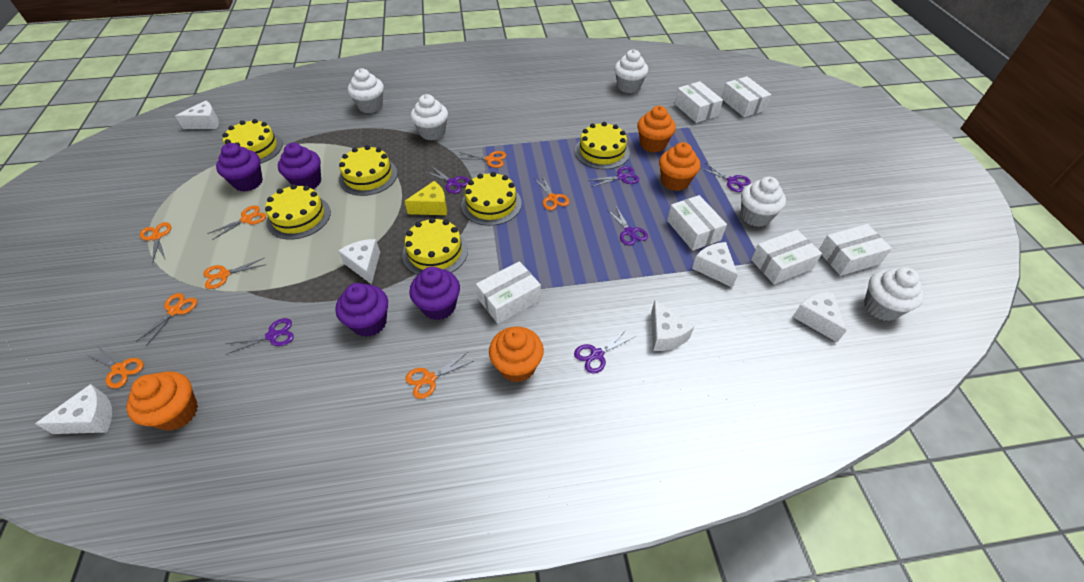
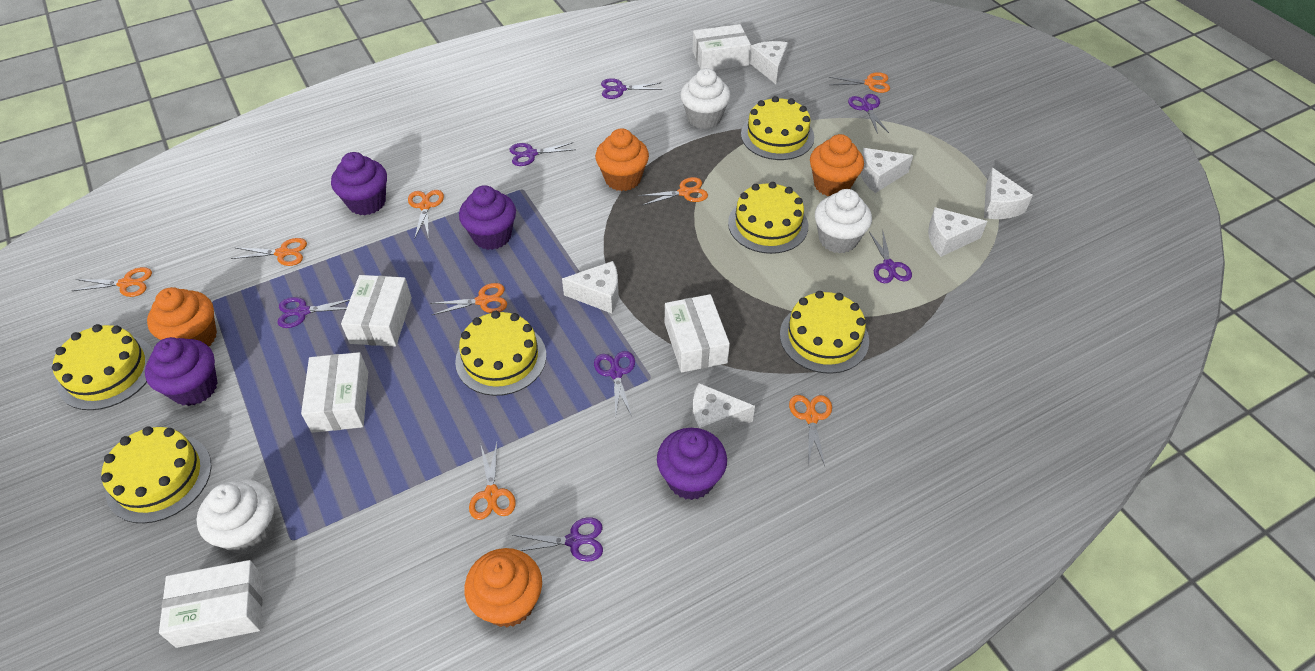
purple scissors: [226,318,294,355] [424,166,469,194] [574,328,636,373] [591,166,639,187] [608,206,648,246] [700,163,751,192] = 6 -> [278,297,350,328] [509,142,576,166] [513,517,603,562] [594,351,635,416] [601,78,662,99] [848,94,889,134] [869,229,912,283] = 7
white box: [476,261,541,324] [667,195,727,251] [674,81,723,123] [721,76,771,117] [751,230,822,284] [819,224,892,276] = 6 -> [159,560,263,648] [301,352,368,433] [341,275,412,347] [665,294,730,373] [693,24,751,70] = 5
white cupcake: [348,68,384,113] [410,94,448,141] [614,49,648,93] [741,177,786,227] [864,267,924,321] = 5 -> [196,479,275,554] [680,68,731,129] [815,189,872,253] = 3
yellow cheese: [405,181,447,215] = 1 -> none = 0

